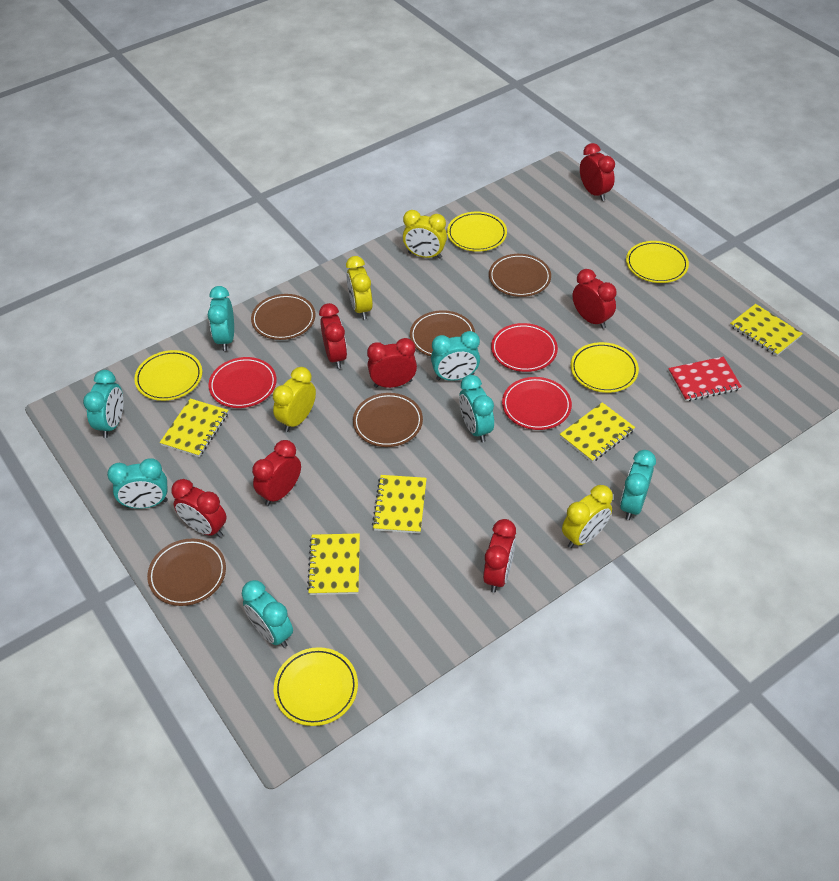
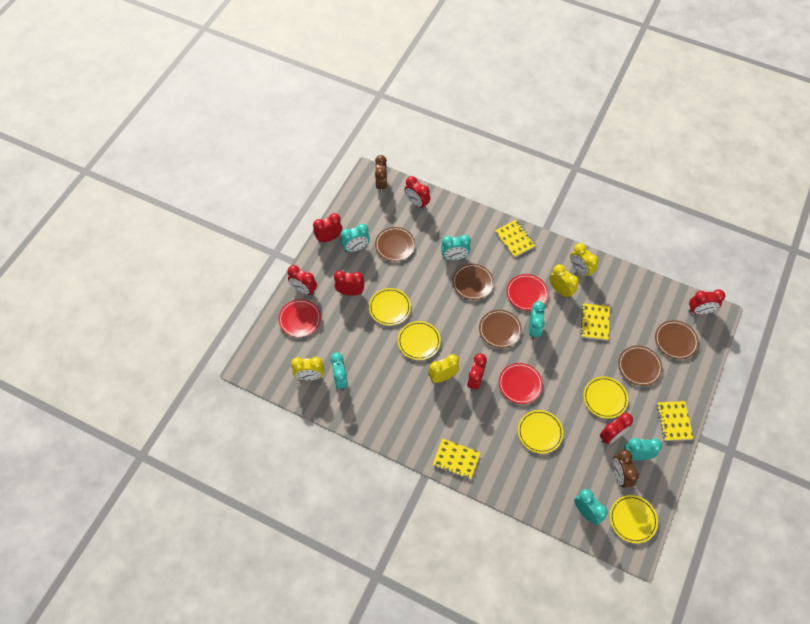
brown clock: none = 0 -> [375,155,387,193] [613,450,639,488] = 2
red notebook: [668,357,742,401] = 1 -> none = 0
turquoise clock: [83,370,123,438] [107,458,168,509] [208,286,234,351] [242,580,293,648] [431,331,480,381] [459,375,494,442] [620,450,656,520] = 7 -> [330,353,348,391] [340,224,370,252] [441,235,471,260] [529,301,545,340] [574,489,608,525] [624,438,662,460] = 6
yellow notebook: [160,398,228,457] [307,533,360,595] [372,475,427,534] [560,402,635,462] [730,304,803,356] = 5 -> [433,439,481,479] [495,220,536,257] [581,303,610,340] [657,401,694,441] = 4

